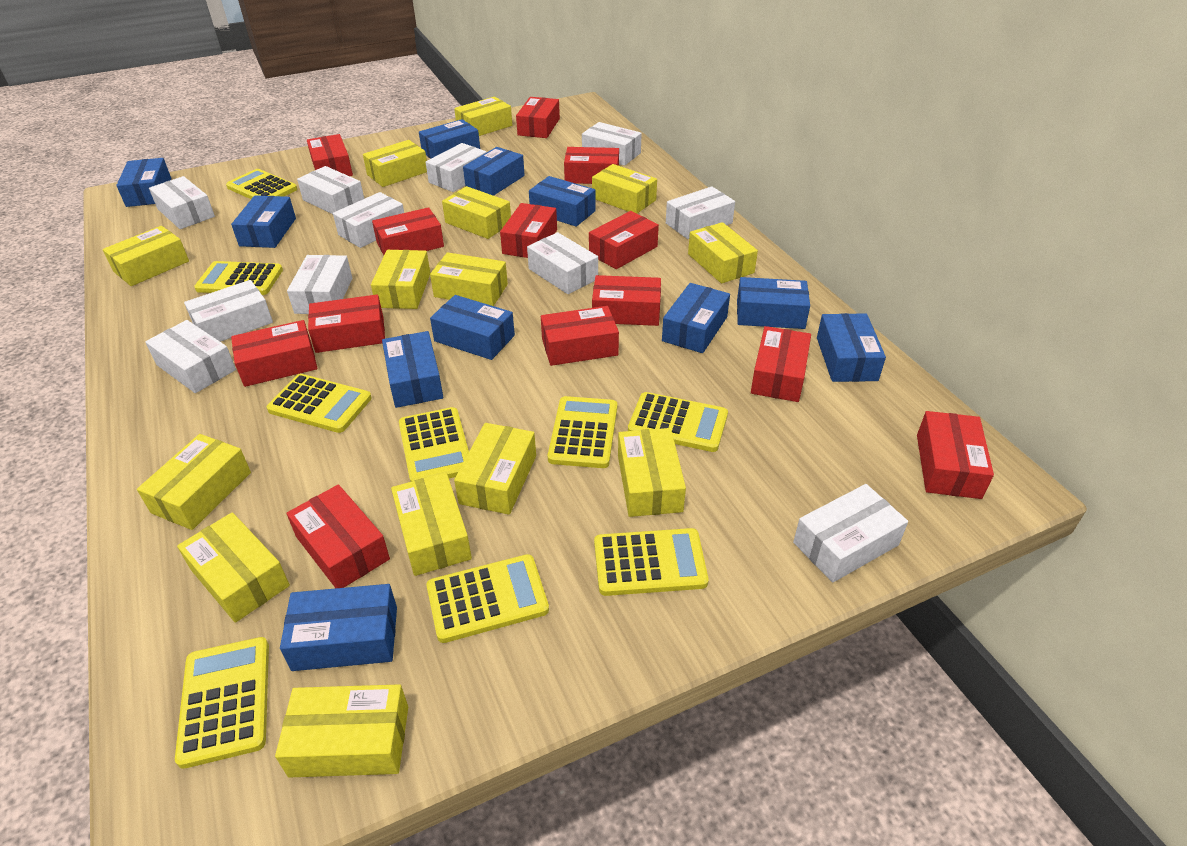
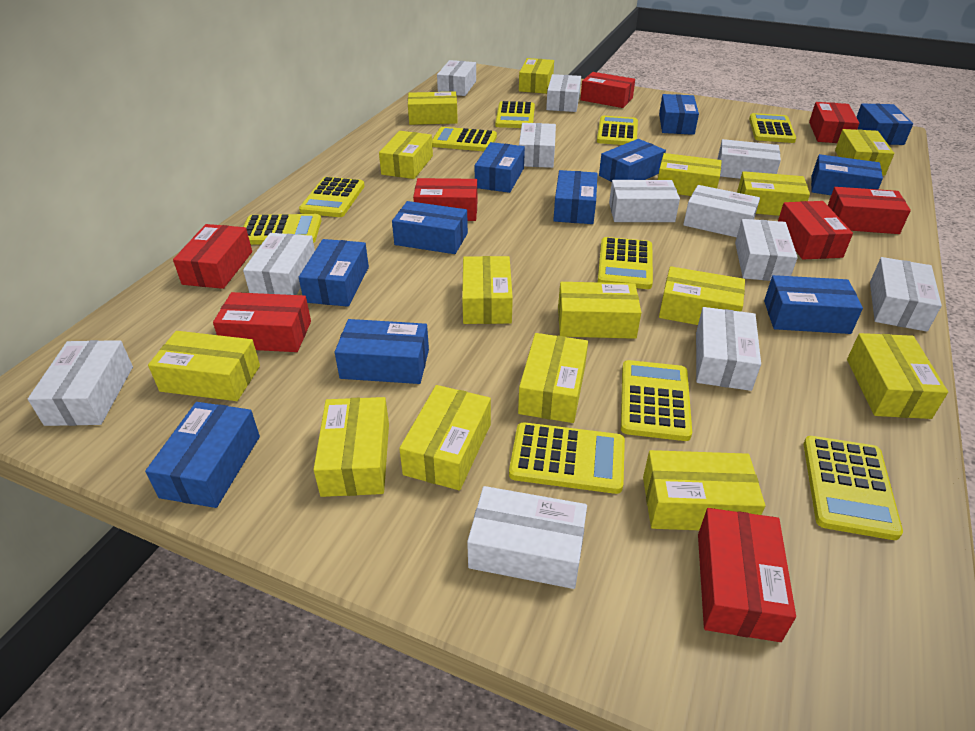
red box: [231,320,317,387] [286,485,390,588] [307,134,353,176] [308,295,385,353] [372,207,444,255] [500,203,557,258] [516,97,560,138] [541,306,619,366] [564,147,619,184] [589,211,659,269] [592,275,661,326] [751,326,811,402] [917,411,994,499] = 13 -> [173,224,252,289] [213,292,311,352] [413,178,477,221] [580,72,635,108] [698,508,796,642] [778,201,853,260] [809,102,859,143] [828,187,911,234] = 8
white box: [145,320,236,393] [149,176,215,229] [184,280,273,342] [287,255,352,314] [297,166,364,214] [333,192,404,248] [426,143,487,192] [527,232,598,294] [582,122,642,166] [666,186,735,239] [793,484,908,583] = 11 -> [28,340,133,426] [243,233,315,295] [437,60,476,96] [467,486,587,589] [519,123,556,168] [546,74,581,112] [609,180,680,222] [683,185,760,237] [696,307,761,391] [717,139,781,179] [735,219,798,281] [870,257,942,332] = 12
yellow box: [103,226,189,286] [137,434,251,530] [177,512,290,623] [275,684,408,778] [363,140,427,187] [371,250,430,309] [391,473,472,576] [430,252,508,306] [442,186,511,239] [454,96,512,136] [454,423,536,515] [592,164,657,213] [618,428,686,517] [688,222,758,284] = 14 -> [148,331,260,401] [313,397,389,497] [379,131,433,179] [399,385,491,490] [408,92,458,125] [462,256,513,324] [518,333,588,423] [519,58,554,94] [558,282,641,339] [643,450,765,530] [658,153,722,196] [659,266,745,325] [737,171,810,216] [835,129,894,176] [847,333,948,419] = 15
yellow calculator: [175,637,269,769] [194,261,283,295] [226,169,297,199] [266,374,372,433] [399,407,469,482] [426,554,549,643] [548,396,617,468] [594,528,709,596] [628,392,728,452] = 9 -> [243,214,321,245] [299,177,365,217] [432,127,497,151] [495,101,535,128] [509,422,625,494] [597,116,638,145] [598,237,653,289] [621,360,692,441] [749,113,796,143] [803,436,903,540] = 10

